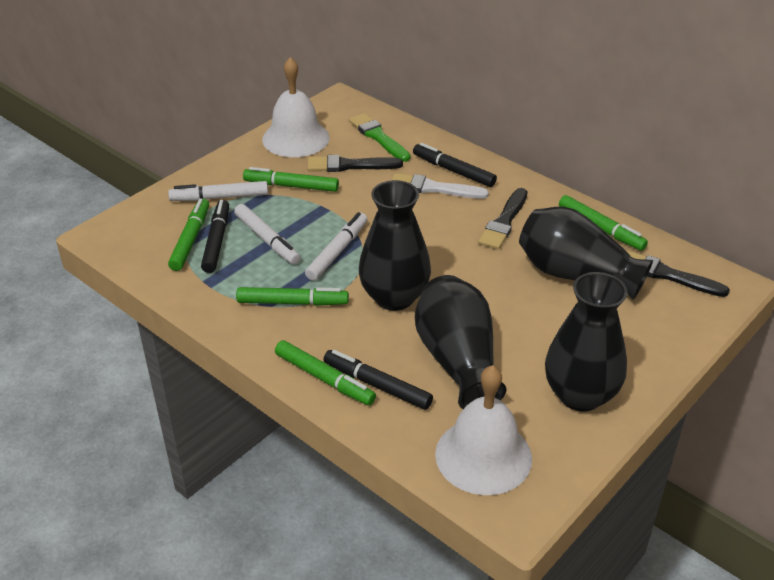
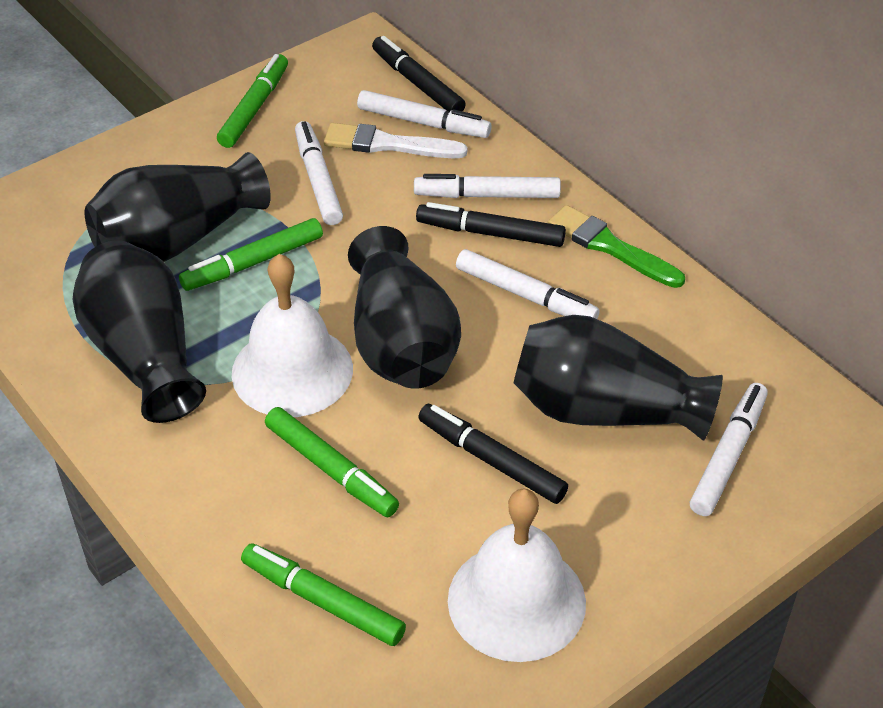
black brush: [307,155,403,172] [478,188,528,249] [626,250,730,297] = 3 -> none = 0
green marker: [168,198,209,271] [236,287,349,306] [243,167,339,192] [275,340,376,405] [559,195,648,251] = 5 -> [179,218,323,291] [217,54,288,148] [241,543,406,646] [265,407,399,517] = 4
white marker: [168,181,268,201] [234,204,301,264] [305,212,367,281] = 3 -> [295,121,343,225] [357,90,492,138] [414,174,561,198] [456,249,599,319] [690,383,768,516] = 5

